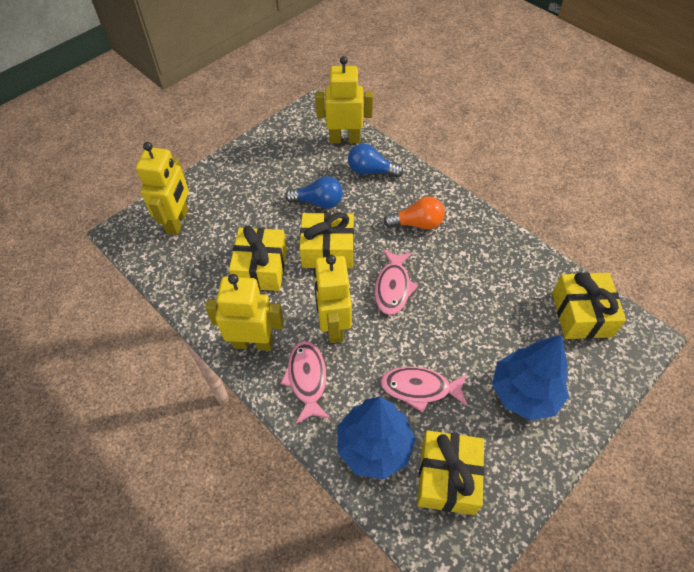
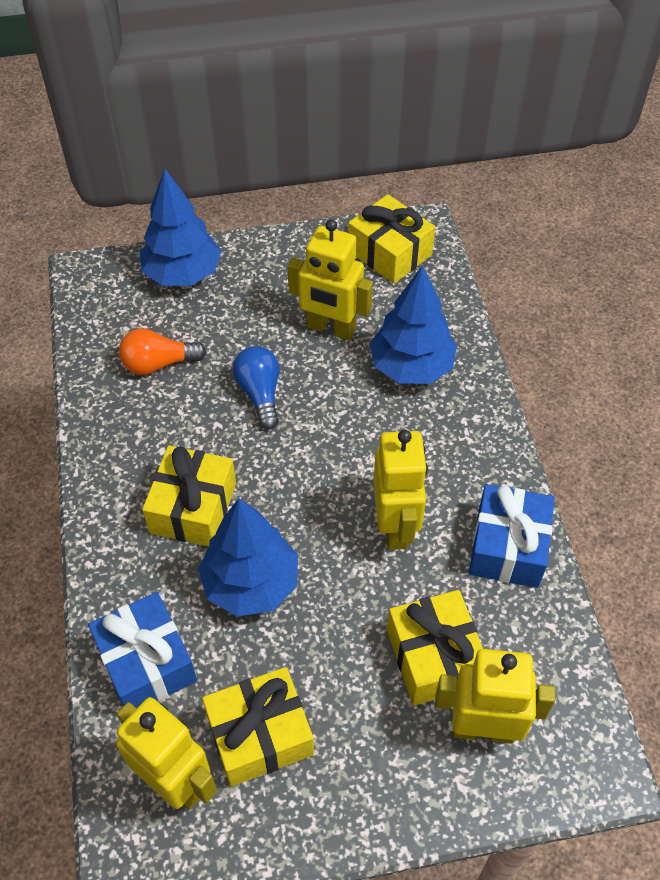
blue gift: none = 0 -> [88,592,197,708] [469,484,555,588] = 2
blue light bulb: [285,176,343,209] [348,143,403,178] = 2 -> [233,346,280,430] = 1
blue tree: [337,397,415,479] [492,335,569,420] = 2 -> [140,169,221,286] [198,498,298,616] [370,265,457,384] = 3
pink fish: [280,341,331,424] [375,249,418,315] [380,367,468,413] = 3 -> none = 0

